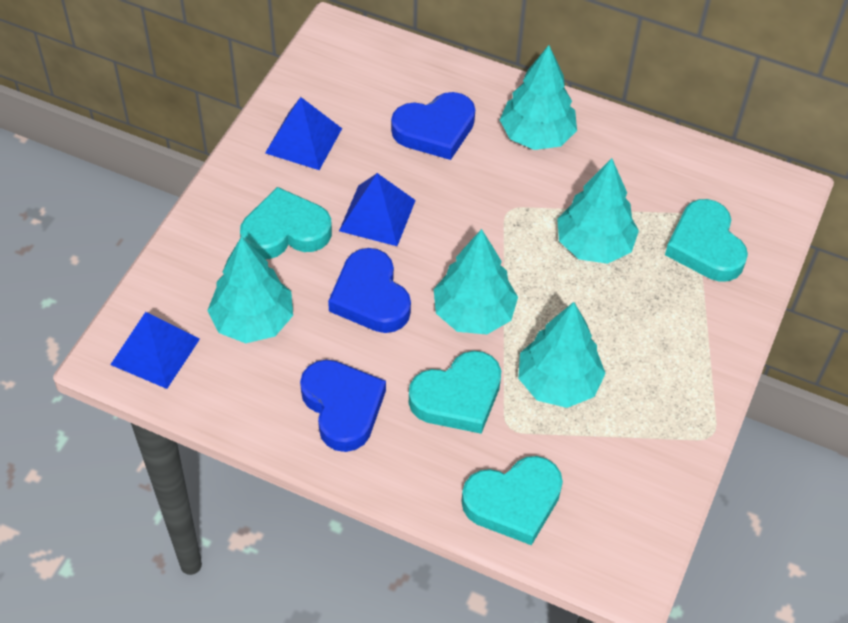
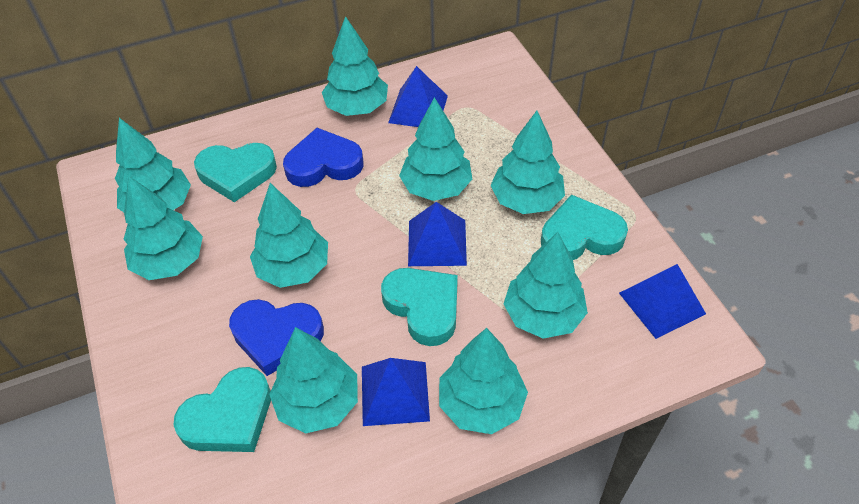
blue heart: [300,360,386,452] [328,248,411,333] [391,92,475,160] = 3 -> [229,299,324,376] [283,128,363,187] = 2
blue pyramid: [110,312,200,389] [265,97,342,170] [339,173,416,246] = 3 -> [362,358,430,426] [388,66,448,127] [408,202,467,266] [619,264,706,339] = 4
turquoise tree: [207,236,293,343] [434,229,518,335] [500,45,577,150] [518,302,606,408] [557,158,639,264] = 5 -> [115,118,191,212] [123,176,203,280] [250,183,328,288] [269,327,358,433] [322,16,388,116] [399,97,472,201] [439,328,528,434] [490,111,565,214] [504,232,588,339] = 9

